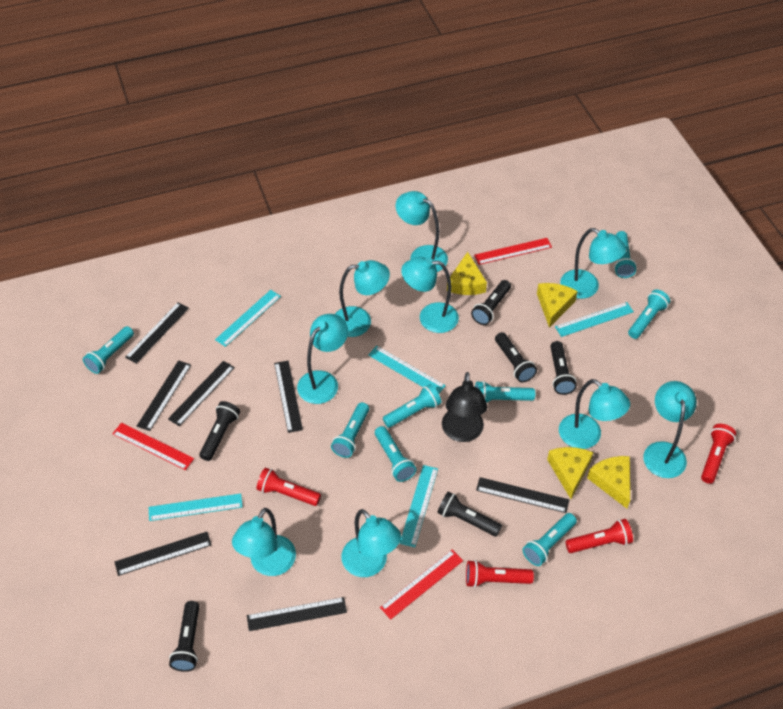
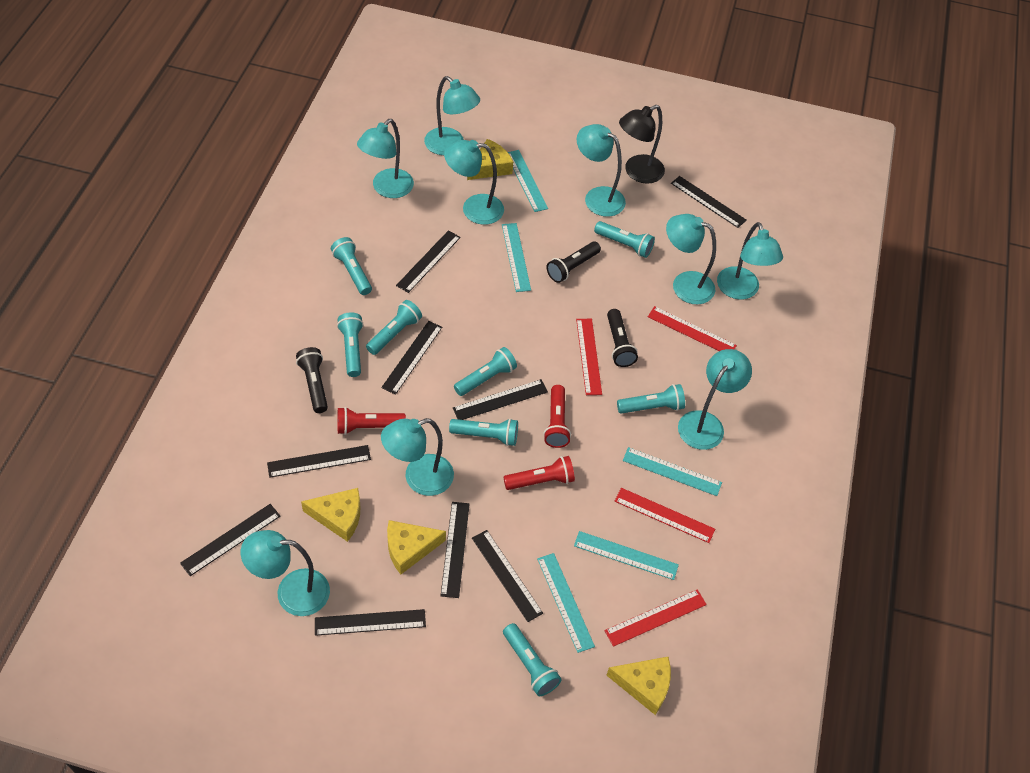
black flashlight: [169,601,199,672] [199,401,240,461] [437,492,502,537] [471,280,511,325] [495,332,537,382] [550,341,577,395] = 6 -> [296,347,328,413] [546,242,601,283] [607,309,638,367] = 3
black ruler: [115,532,211,576] [125,302,189,364] [137,360,191,431] [168,361,235,426] [247,597,347,631] [274,361,303,433] [476,477,569,513] = 7 -> [180,504,280,576] [267,445,371,478] [315,609,426,636] [381,321,442,395] [396,230,461,293] [441,502,470,598] [453,379,548,420] [472,530,543,622] [671,176,746,228] = 9
red flashlight: [257,468,321,506] [466,560,534,588] [565,519,633,553] [701,424,736,484] = 4 -> [337,407,406,435] [503,456,575,490] [543,385,571,448] = 3
red ruler: [112,423,194,470] [380,550,463,619] [474,238,552,265] = 3 -> [576,319,602,395] [605,589,707,647] [615,488,715,543] [648,306,737,351] = 4

